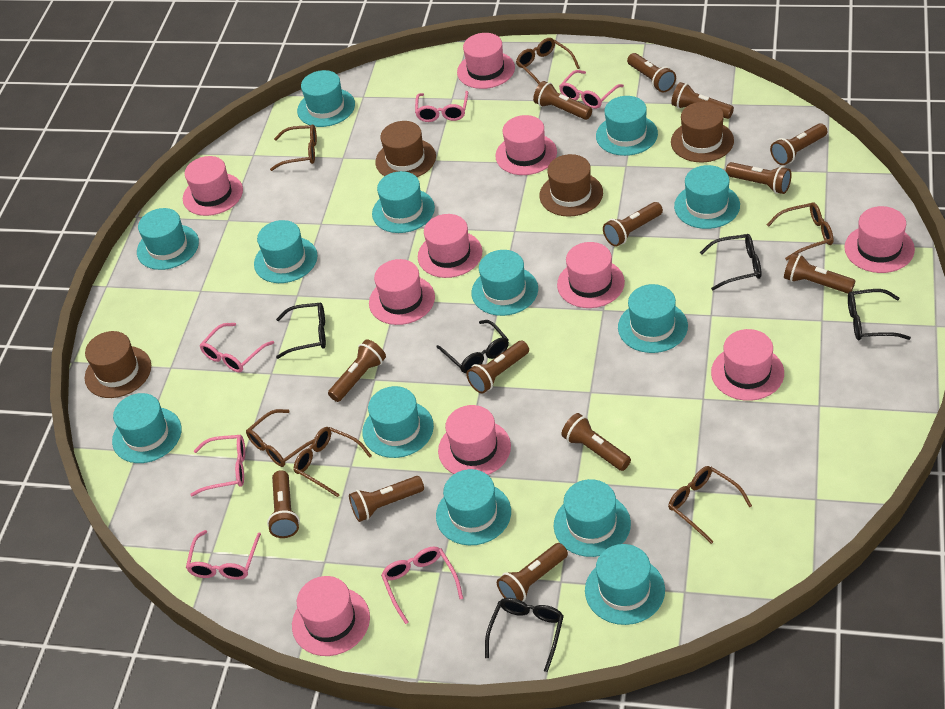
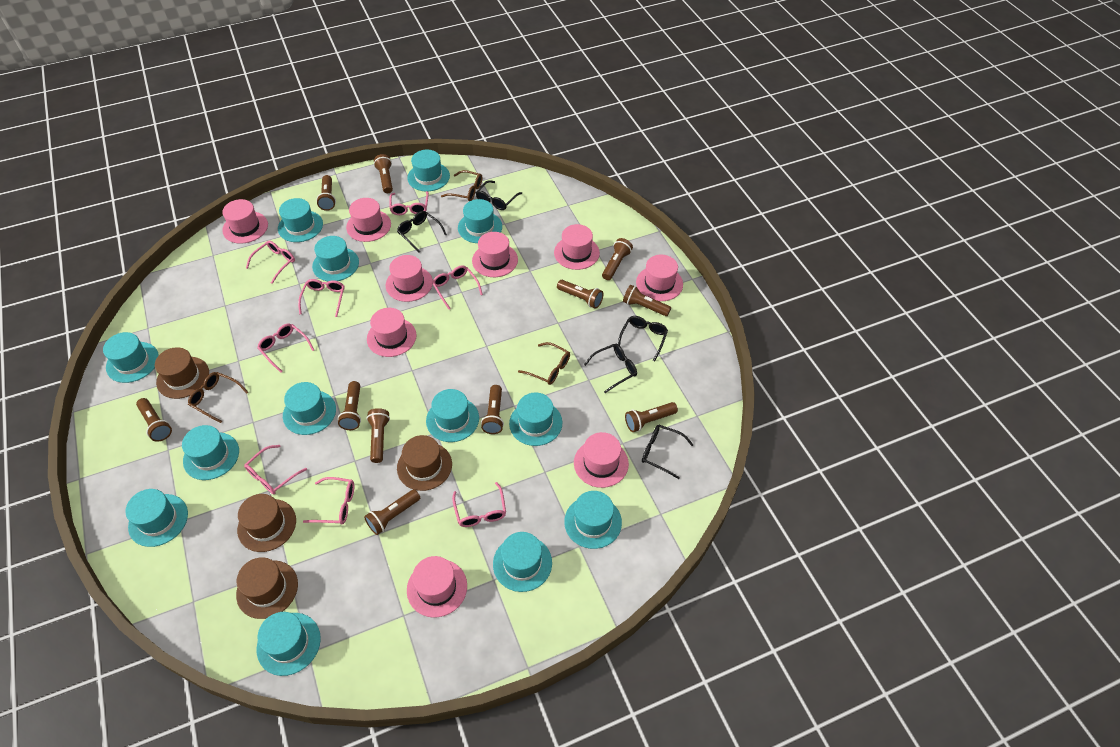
brown flashlight: [267,470,300,538] [328,339,386,402] [349,476,424,522] [466,341,529,394] [497,543,568,601] [533,81,592,120] [561,413,631,471] [603,202,663,247] [627,53,676,93] [671,82,734,119] [726,162,792,194] [770,123,827,165] [784,253,855,294] = 13 -> [136,398,172,442] [316,175,336,211] [338,381,361,430] [364,489,420,535] [367,408,390,463] [374,154,393,193] [481,385,504,434] [557,280,603,309] [602,238,633,280] [623,285,671,316] [625,402,678,432] = 11
brown glasses: [246,409,314,467] [270,125,317,171] [294,427,372,497] [516,38,580,84] [668,466,752,544] [767,202,834,260] = 6 -> [188,372,248,423] [441,170,482,201] [518,342,570,385] = 3
pink glasses: [186,530,261,580] [191,435,245,496] [199,323,274,373] [381,547,463,624] [415,91,468,122] [559,70,624,109] = 6 -> [244,445,307,494] [246,241,295,284] [257,323,314,373] [298,279,345,317] [303,477,354,525] [389,191,429,215] [432,265,483,310] [452,482,506,527] = 8
pink hat: [183,156,243,216] [292,576,370,656] [369,259,435,325] [418,214,482,278] [438,405,511,475] [457,33,515,89] [495,115,557,175] [557,242,625,308] [711,329,784,401] [844,206,915,273] = 10 -> [222,199,268,244] [346,198,391,242] [367,308,417,357] [386,255,433,302] [407,556,467,618] [472,232,518,277] [554,224,600,270] [574,432,629,488] [636,254,683,301] = 9

